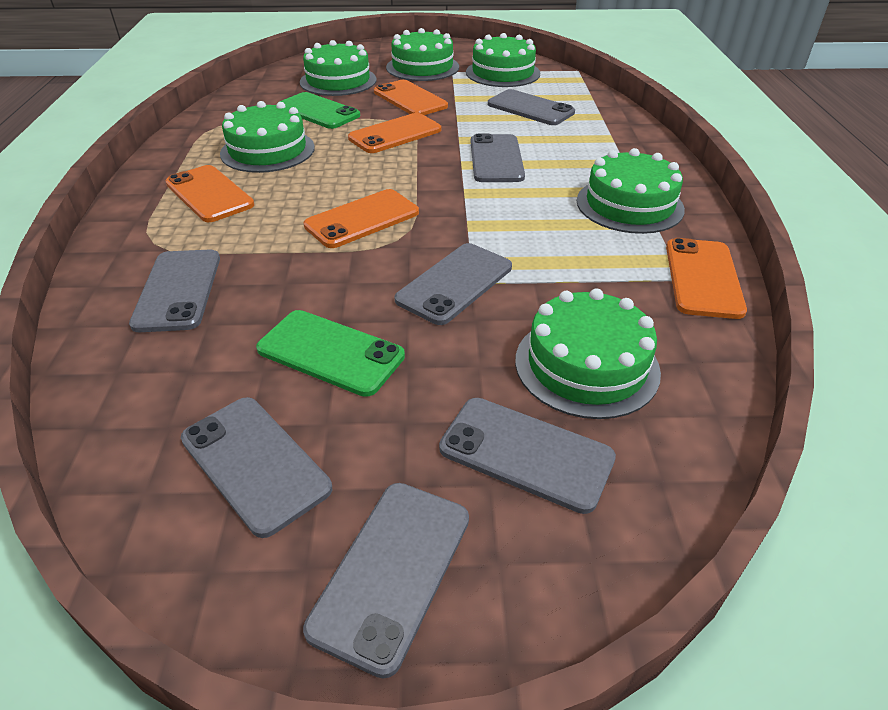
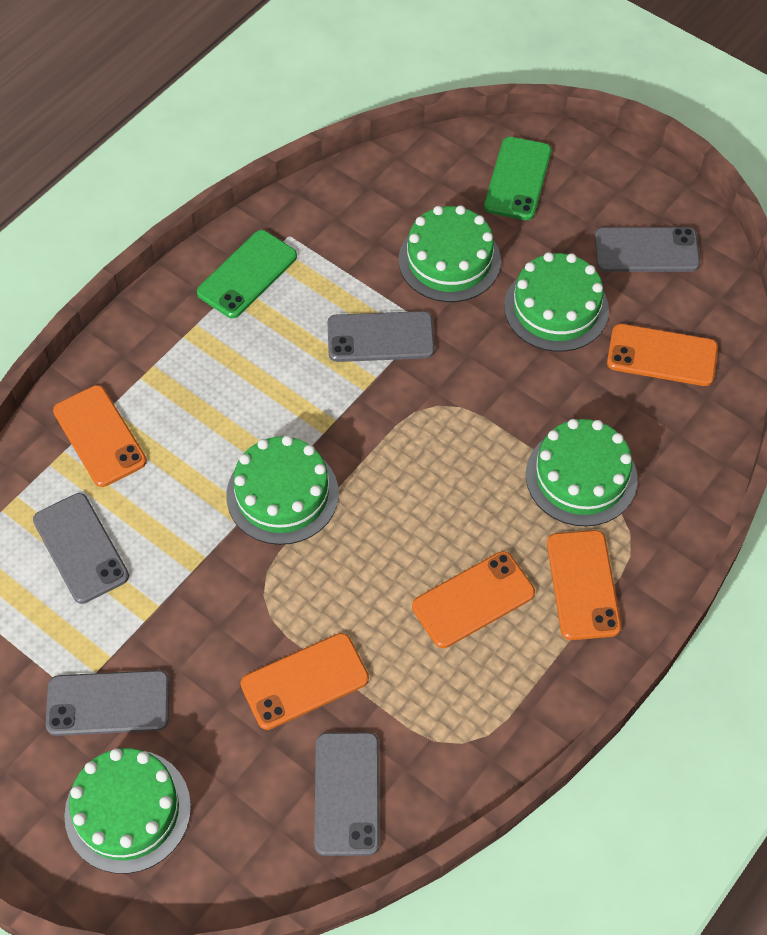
green cake: [220,101,315,173] [300,40,377,96] [386,28,459,81] [466,33,541,87] [515,288,661,419] [577,148,685,234] = 6 -> [64,748,191,874] [226,435,339,545] [399,205,501,302] [504,252,609,352] [526,419,637,527] = 5
grey phone: [129,250,220,332] [181,397,332,538] [303,483,469,679] [395,243,512,325] [439,398,616,514] [471,134,525,182] [488,89,575,125] = 7 -> [33,493,129,604] [46,670,169,736] [314,732,380,856] [327,311,435,362] [595,227,700,272] = 5

